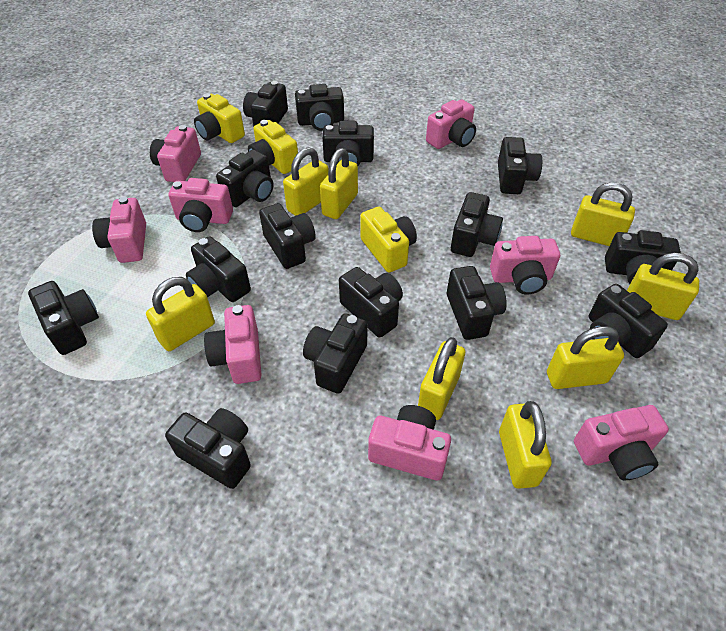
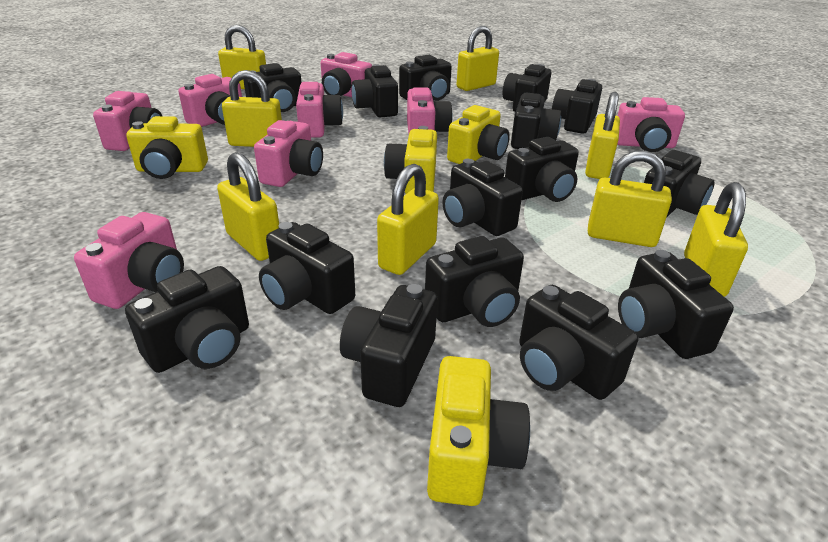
yellow camera: [194,93,245,143] [248,120,298,174] [360,207,417,272] = 3 -> [126,116,208,179] [384,126,437,194] [427,356,530,506] [447,105,510,164] = 4

